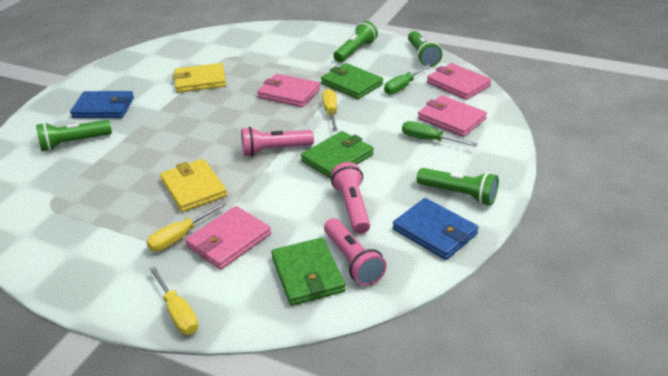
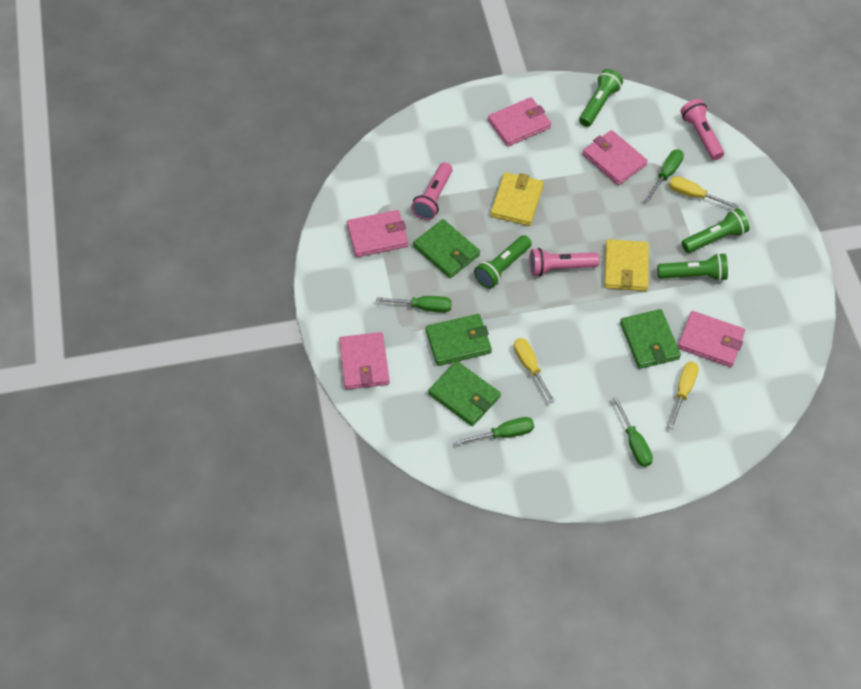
blue wallet: [70,91,134,118] [393,198,479,260] = 2 -> none = 0
green screwdriver: [384,64,431,95] [402,121,477,147] = 2 -> [376,296,452,313] [456,417,534,445] [613,397,653,467] [645,150,684,201] = 4
green wallet: [271,238,346,306] [301,131,374,179] [321,63,383,99] = 3 -> [413,219,480,278] [426,314,492,366] [428,361,501,426] [620,309,681,369] = 4
pink wallet: [185,206,271,270] [257,74,320,107] [418,95,487,137] [427,63,491,100] = 4 -> [339,332,390,390] [347,210,408,257] [488,97,551,147] [583,130,648,185] [678,311,745,367] = 5

